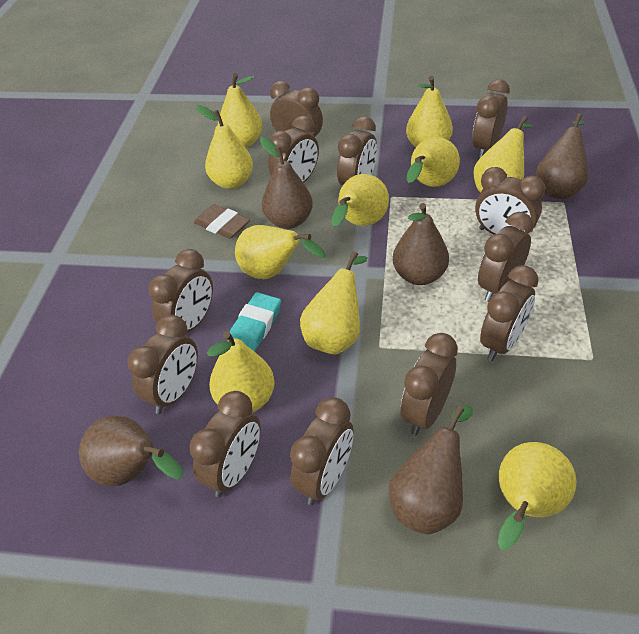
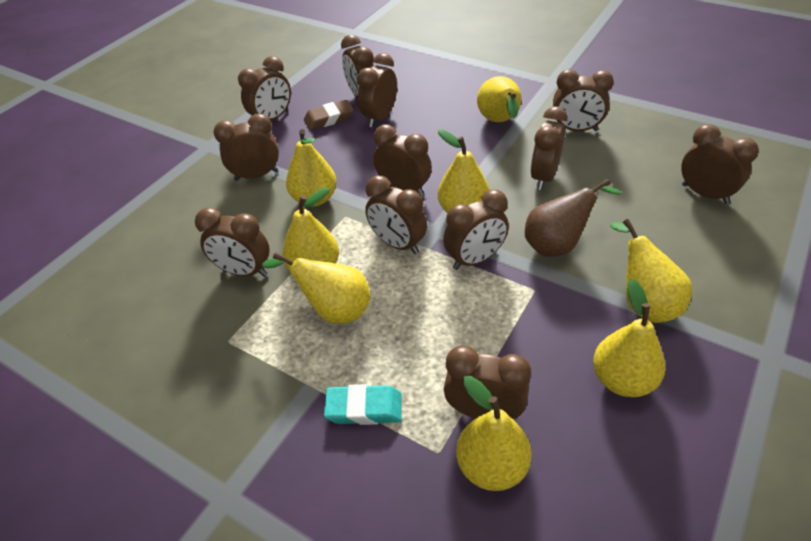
brown pear: [79,416,184,486] [260,137,313,229] [389,405,473,534] [393,203,449,285] [536,113,589,199] = 5 -> [525,179,622,257] = 1
yellow pear: [196,105,253,189] [207,331,275,413] [218,73,262,148] [235,225,326,279] [300,251,368,354] [331,174,389,227] [406,76,453,148] [406,137,460,187] [473,116,533,192] [498,442,576,550] = 10 -> [262,252,370,324] [282,187,339,270] [286,129,337,207] [438,129,490,213] [456,376,532,491] [477,76,522,122] [593,279,665,397] [610,219,692,323] = 8

